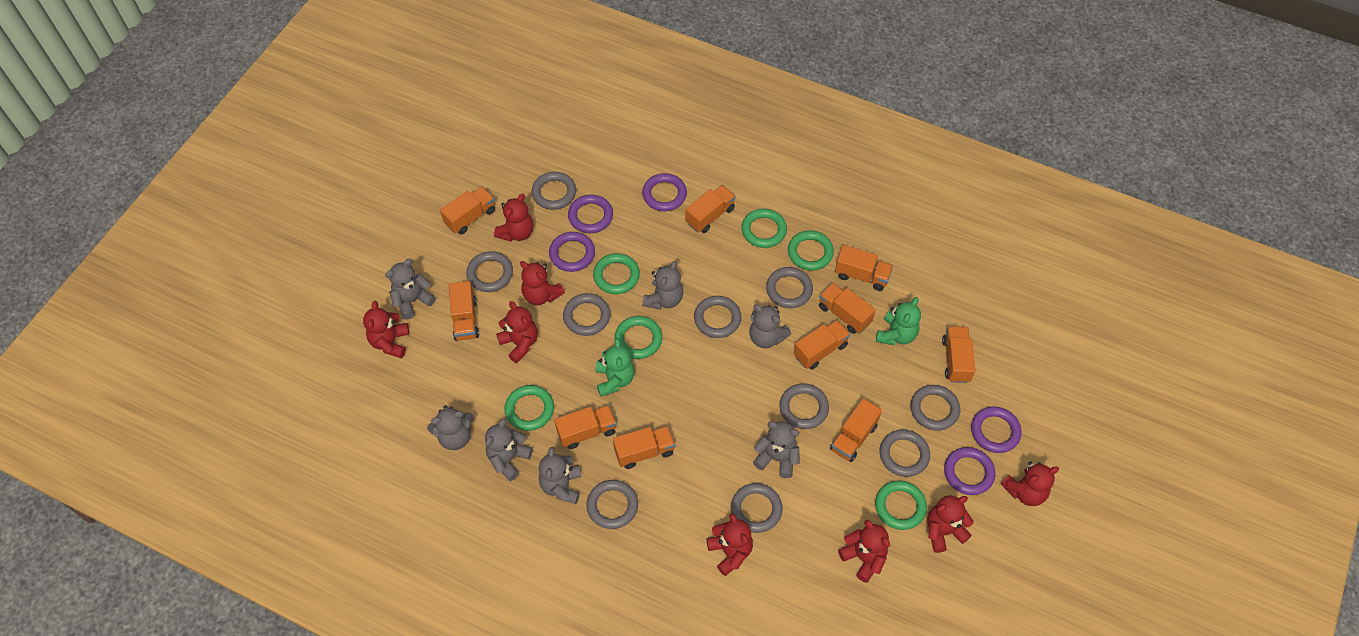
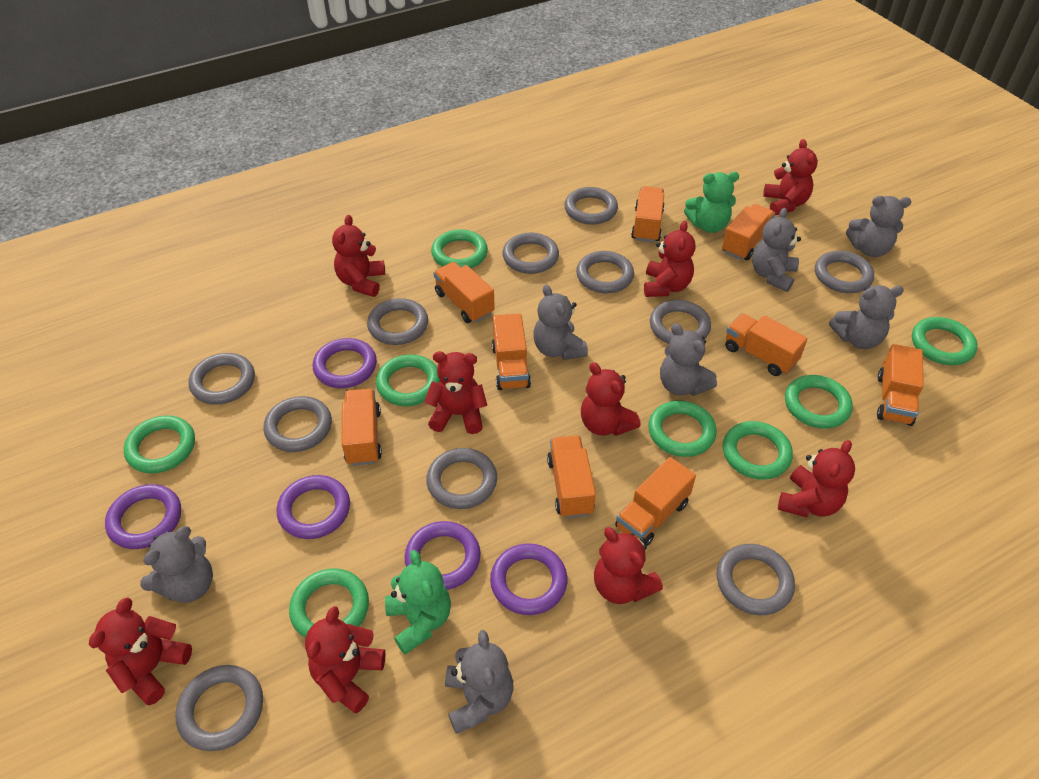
green ring: [504,385,554,431] [593,253,640,294] [614,316,662,359] [741,209,787,248] [788,230,834,271] [875,480,927,530] = 6 -> [124,415,195,473] [289,568,369,637] [376,354,440,406] [431,229,488,268] [648,401,717,457] [723,421,793,480] [785,375,853,429] [912,317,978,365] = 8
grey ring: [466,251,513,292] [532,172,576,210] [563,293,610,336] [586,480,638,529] [694,296,741,338] [731,483,783,533] [766,267,813,308] [779,383,829,429] [880,429,930,477] [910,385,960,431] = 10 -> [176,665,263,751] [189,353,255,405] [263,396,332,452] [367,298,428,345] [426,448,497,509] [503,233,559,274] [564,187,618,225] [576,251,634,293] [650,300,711,344] [717,544,795,615] [815,251,874,293] = 11
orange truck: [440,187,495,235] [449,281,479,341] [554,405,617,449] [613,426,675,469] [685,185,736,233] [794,320,850,370] [819,283,876,334] [830,398,882,462] [835,245,893,291] [942,326,975,383] = 10 -> [341,388,382,466] [434,262,495,323] [492,313,531,390] [547,435,596,518] [615,457,696,547] [631,186,665,242] [722,204,775,260] [725,313,808,376] [877,344,924,426] = 9
red teddy bear: [363,301,409,358] [494,194,534,242] [496,301,538,363] [520,261,565,305] [706,513,753,576] [838,520,890,583] [927,495,974,553] [1001,461,1059,506] = 8 -> [89,597,192,705] [305,606,386,714] [332,215,385,297] [424,351,487,434] [581,362,641,436] [594,527,663,604] [644,221,696,297] [763,139,818,216] [778,440,855,517] = 9

